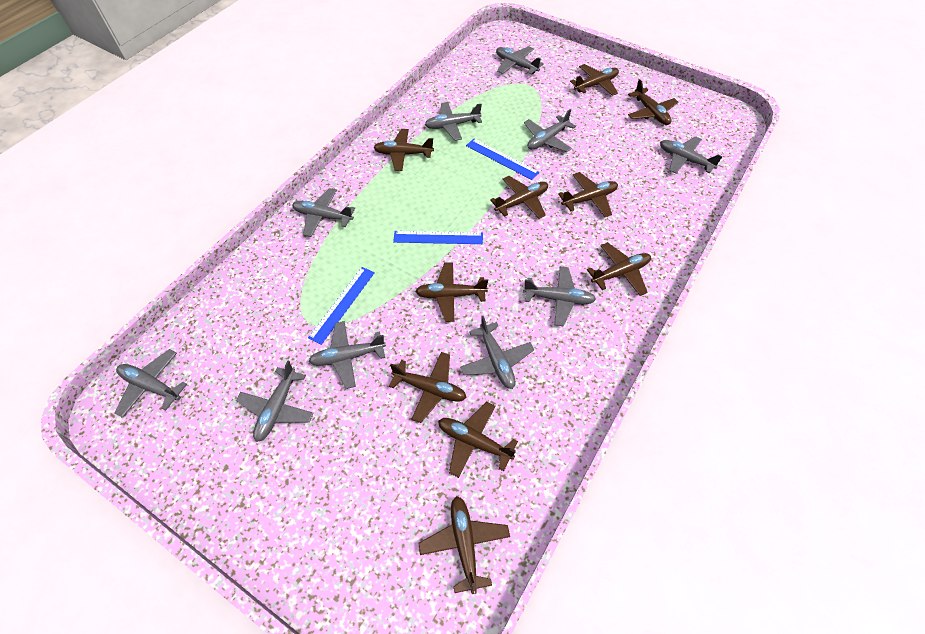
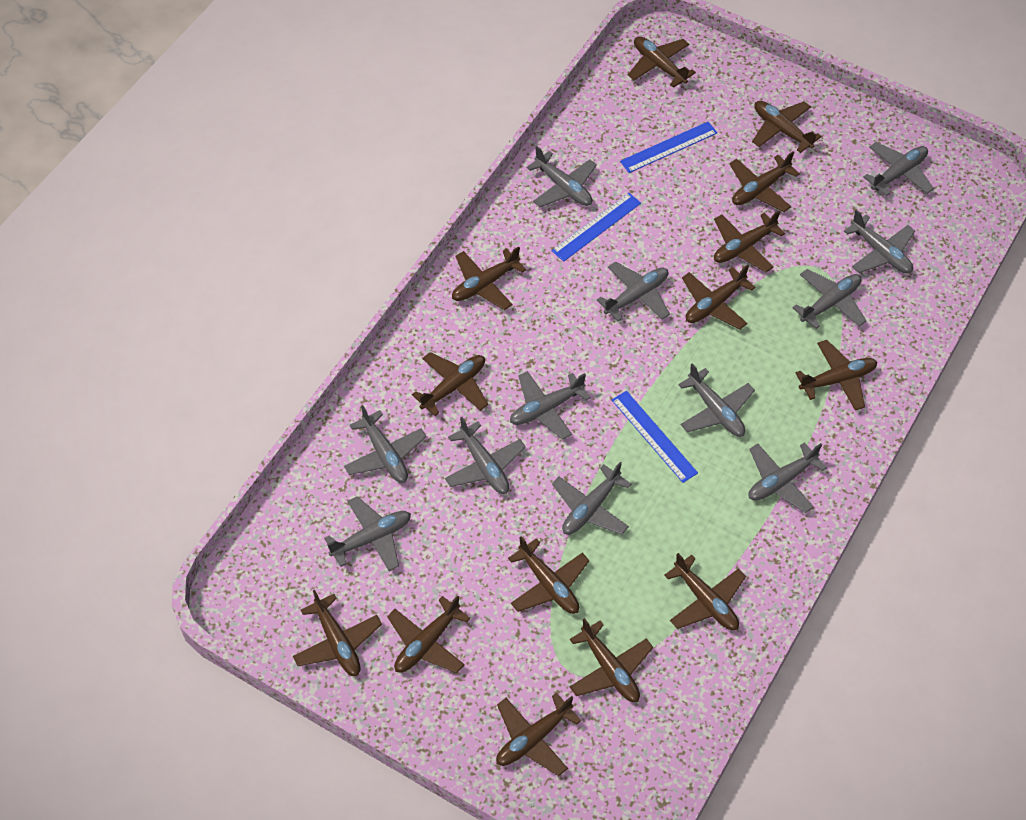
brown plane: [373,129,434,171] [389,352,467,423] [415,262,488,322] [418,496,510,594] [438,402,518,478] [490,176,548,219] [558,172,618,217] [570,64,619,96] [587,242,651,296] [628,79,678,125] = 10 -> [293,590,382,676] [387,595,470,673] [412,352,488,416] [452,246,526,310] [496,692,581,776] [508,537,590,614] [570,618,653,702] [628,36,696,88] [664,553,746,630] [682,264,756,329] [714,211,785,272] [729,151,800,212] [752,101,821,153] [795,340,877,411] = 14
grey plane: [114,349,187,418] [236,361,314,442] [292,188,355,237] [309,321,386,389] [425,102,482,141] [460,316,534,389] [496,46,544,74] [523,266,596,326] [524,109,576,152] [660,136,723,174] = 10 -> [324,496,411,571] [344,405,427,483] [445,417,526,494] [510,371,591,439] [527,146,597,207] [552,462,631,535] [597,262,670,322] [678,363,755,437] [748,442,827,513] [792,269,867,329] [844,209,915,274] [863,142,934,196] = 12

